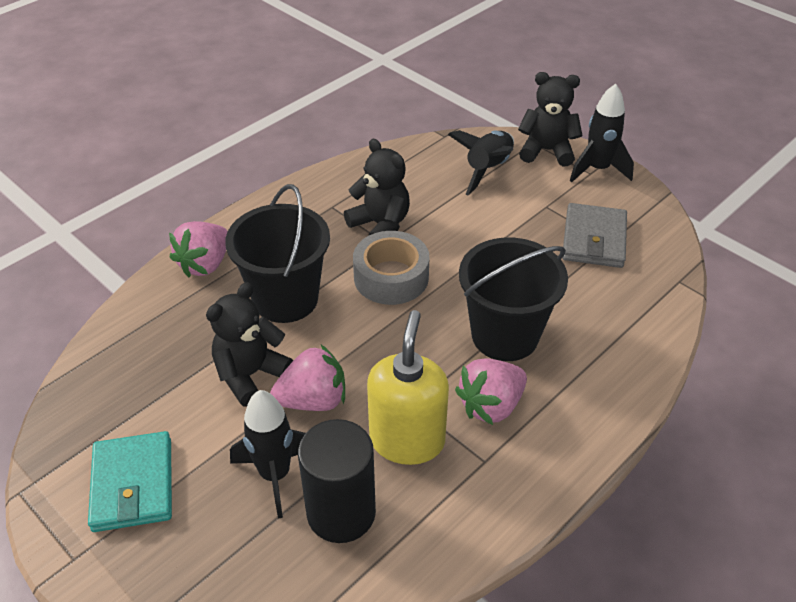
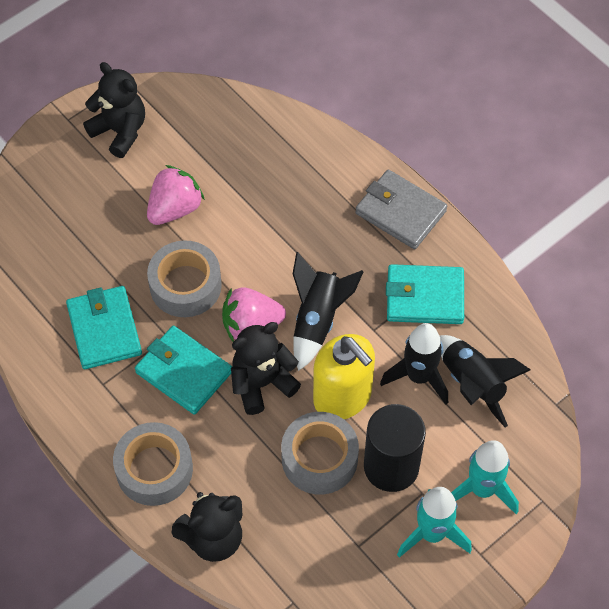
black bucket: [225,184,330,323] [459,238,568,361] = 2 -> none = 0
grey tape: [353,231,429,305] = 1 -> [113,422,193,506] [147,240,222,317] [281,412,359,495] = 3
pink strawberry: [169,221,228,278] [270,345,345,411] [455,358,527,425] = 3 -> [147,165,205,225] [222,287,286,342] = 2
turquoise rocket: none = 0 -> [397,487,472,558] [451,440,519,514] = 2
turquoise wallet: [88,431,172,532] = 1 -> [66,286,142,369] [135,326,232,415] [386,264,464,324] = 3

